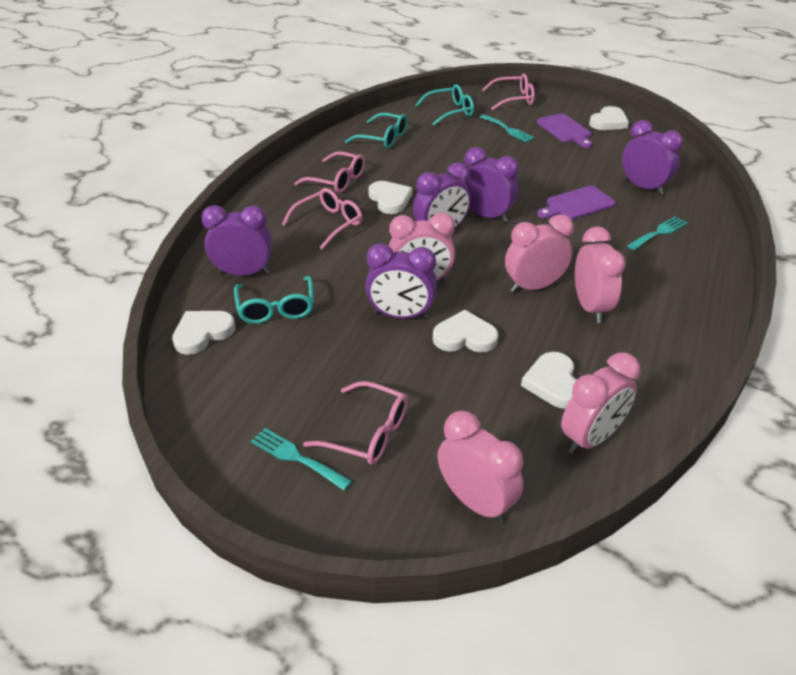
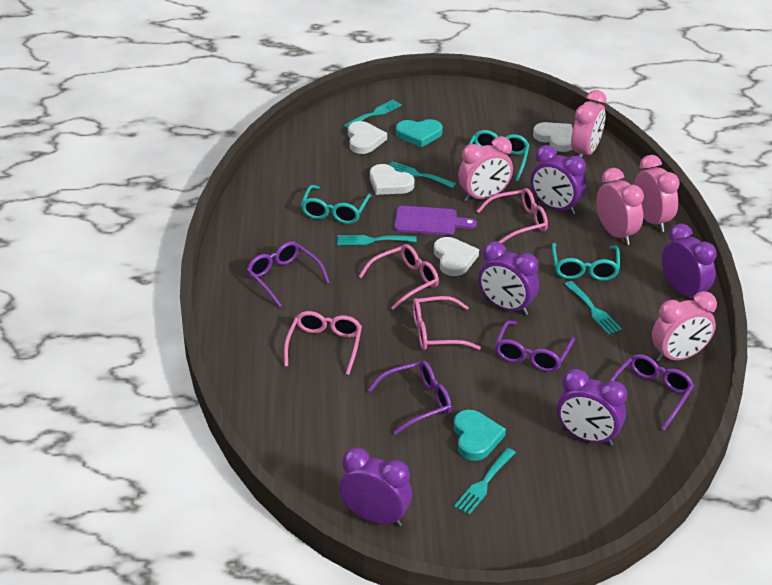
purple cutting board: [537,114,593,148] [537,186,616,220] = 2 -> [394,206,477,235] = 1
purple glasses: none = 0 -> [247,241,330,307] [368,360,451,435] [495,320,575,372] [610,354,694,431] = 4
turquoise fork: [251,428,352,491] [480,115,535,142] [627,216,688,250] = 3 -> [337,235,417,245] [343,100,402,129] [389,162,456,188] [454,448,516,515] [565,281,622,335] = 5
turquoise heart: none = 0 -> [396,119,443,147] [453,410,506,461] = 2
white heart: [172,311,235,355] [368,181,412,214] [433,310,498,352] [521,352,577,409] [589,106,629,130] = 5 -> [348,121,387,154] [370,164,414,195] [434,237,479,276] [533,122,573,152] = 4

